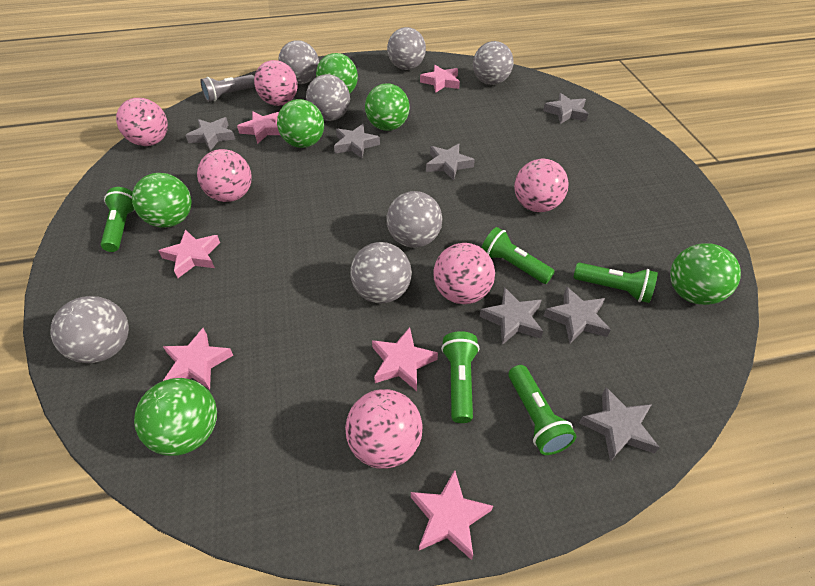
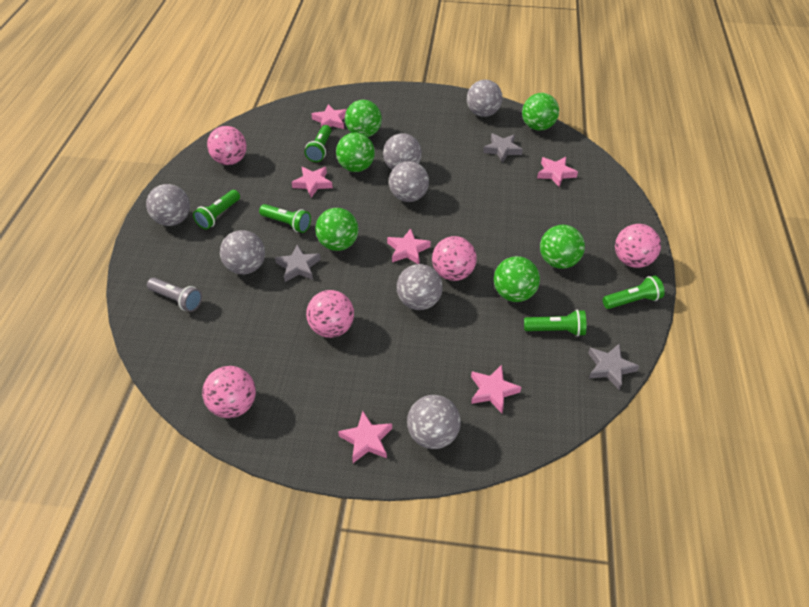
grey star: [185,117,235,151] [334,124,380,158] [426,144,475,181] [479,287,543,345] [543,93,588,124] [544,286,611,344] [579,387,660,462] = 7 -> [275,244,321,282] [483,133,523,163] [588,344,639,390] = 3
pink ball: [116,98,168,146] [197,149,252,202] [254,60,298,106] [345,389,423,469] [433,243,495,304] [514,159,569,212] = 6 -> [202,366,256,418] [207,126,247,165] [306,290,354,338] [432,236,477,281] [615,224,661,268] = 5

